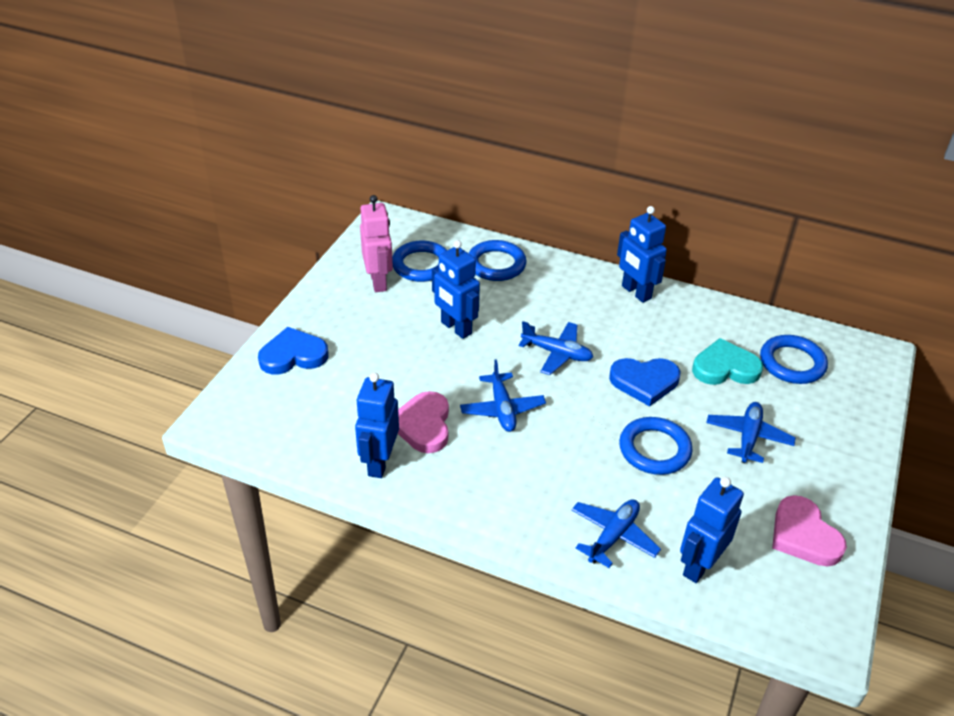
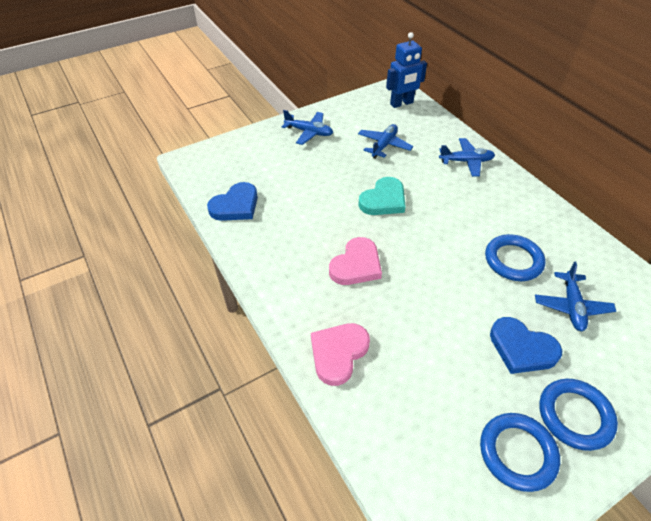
blue ring: [392,240,447,282] [469,240,527,281] [619,417,693,475] [760,335,828,384] = 4 -> [480,413,560,492] [485,234,545,281] [539,379,618,451] = 3
blue robot: [355,373,399,478] [432,240,480,339] [617,206,667,303] [680,477,744,583] = 4 -> [386,32,427,108] = 1
pink robot: [360,195,393,292] = 1 -> none = 0

